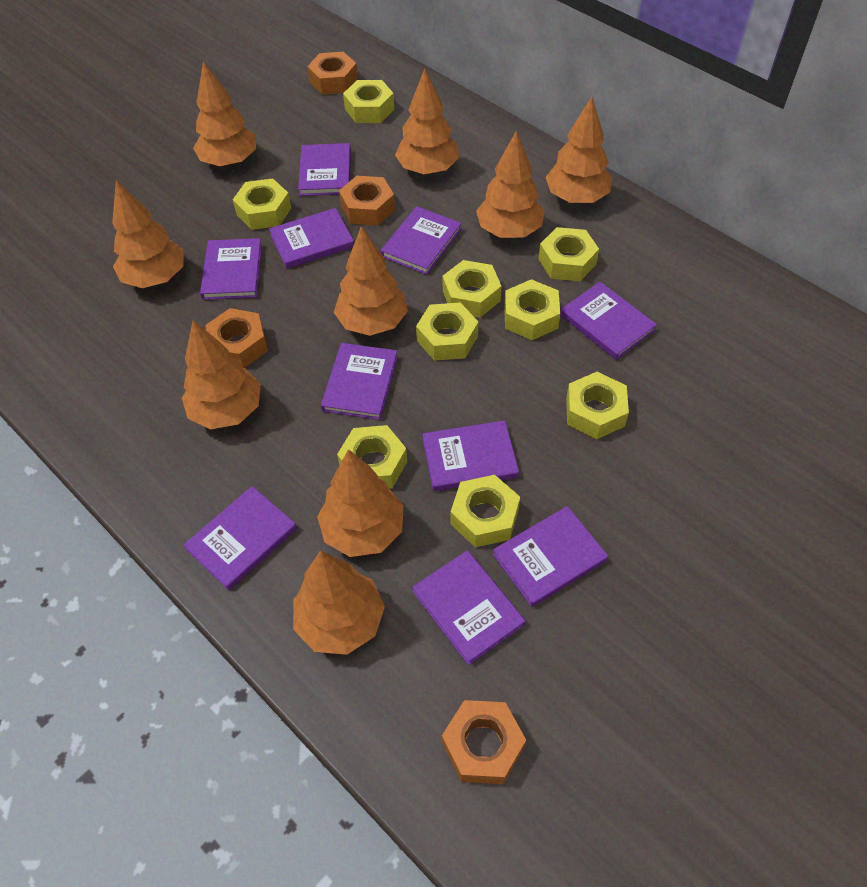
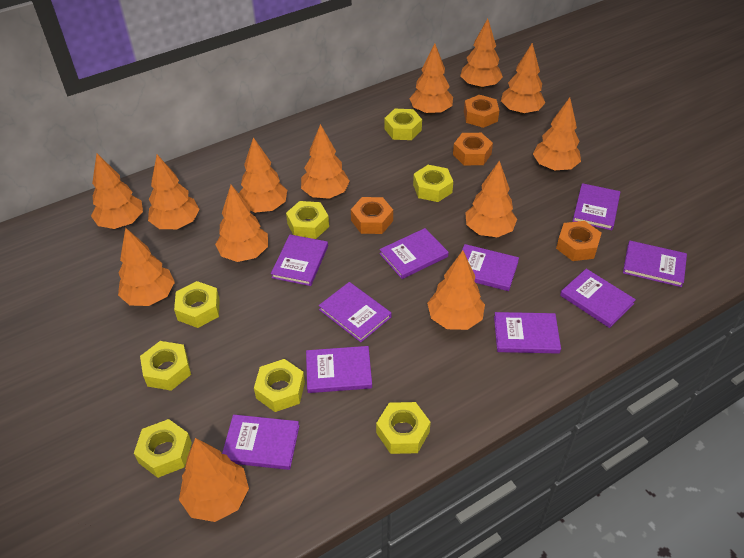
orange tree: [112,180,183,288] [182,320,261,429] [193,61,256,167] [293,551,385,655] [317,449,404,557] [334,226,408,336] [395,69,459,175] [476,131,545,238] [546,97,612,203] = 9 -> [91,154,143,229] [118,227,175,306] [148,155,200,229] [179,438,249,522] [215,185,268,262] [239,137,287,213] [301,124,350,199] [409,44,453,115] [427,251,485,330] [460,19,503,89] [465,160,517,237] [501,43,545,115] [533,98,581,171] = 13
yellow nut: [233,178,291,230] [337,425,407,489] [343,80,394,123] [416,303,479,361] [442,260,502,318] [450,475,520,548] [504,279,560,340] [538,227,599,281] [566,372,629,439] = 9 -> [134,419,192,478] [140,341,191,391] [174,281,220,328] [254,359,305,412] [286,201,329,239] [376,402,431,454] [384,109,422,140] [413,165,453,202] = 8

